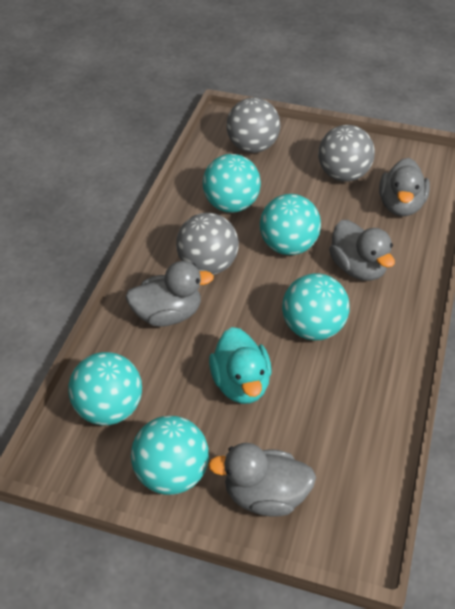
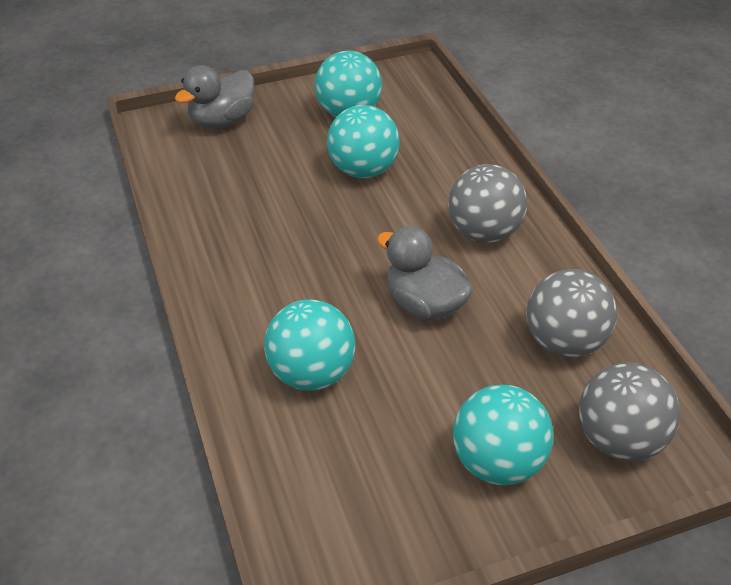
grey duck: [125,261,214,327] [208,443,316,516] [329,220,395,281] [379,158,430,216] = 4 -> [175,65,255,128] [377,226,473,320] = 2
turquoise ball: [68,352,142,425] [131,416,209,495] [203,154,261,213] [260,194,321,255] [282,273,349,340] = 5 -> [264,299,355,391] [315,51,382,117] [327,105,400,178] [453,385,553,485] = 4
turquoise duck: [209,327,271,404] = 1 -> none = 0

